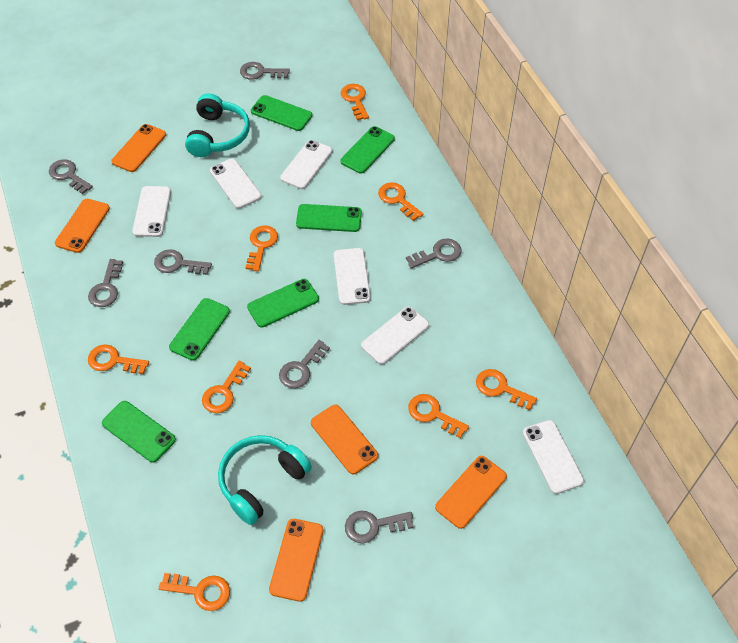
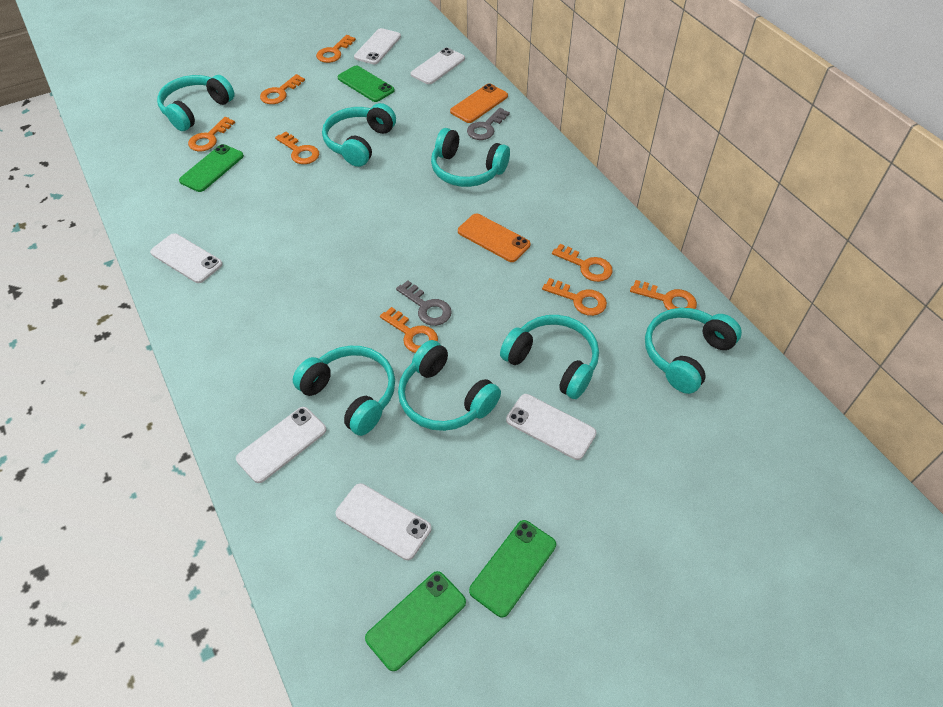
green phone: [102,401,176,463] [169,298,230,361] [247,279,319,327] [251,95,312,131] [296,204,362,232] [341,126,395,174] = 6 -> [179,144,244,192] [338,66,395,102] [365,571,466,671] [469,520,556,618] = 4
grey key: [49,159,93,194] [88,259,123,307] [154,249,212,275] [240,62,290,80] [279,340,330,388] [345,511,414,543] [406,238,461,269] = 7 -> [396,280,452,326] [467,108,510,140] = 2
orange phone: [55,199,110,253] [111,124,166,172] [269,519,324,602] [311,405,378,474] [435,456,507,529] = 5 -> [450,84,508,123] [458,213,531,262] = 2
turquoise headphones: [185,93,250,157] [218,435,312,525] = 2 -> [157,75,235,131] [293,346,395,436] [322,103,396,167] [398,340,501,431] [431,128,510,187] [500,315,599,399] [645,308,742,394] = 7

